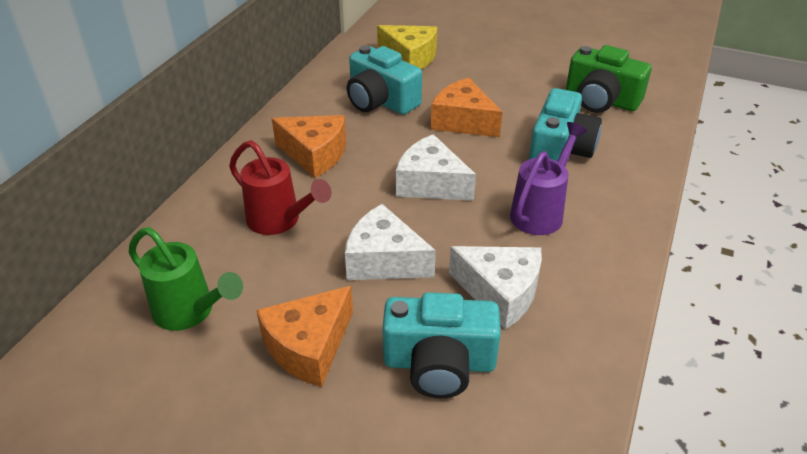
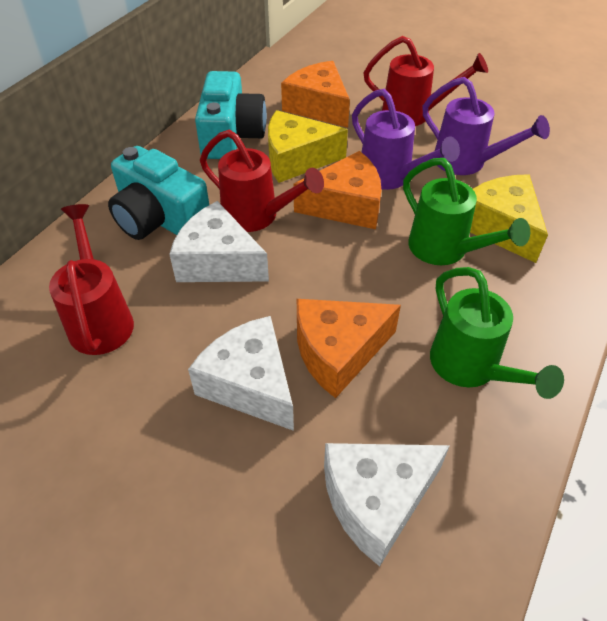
green camera: [566,45,651,113] = 1 -> none = 0
green watering can: [129,227,243,331] = 1 -> [403,158,530,265] [430,267,564,399] = 2
purple watering can: [510,122,587,235] = 1 -> [352,89,460,190] [423,77,550,175] = 2
red watering can: [229,140,331,235] = 1 -> [49,204,134,355] [200,130,324,232] [364,36,488,126] = 3
turquoise camera: [347,45,422,115] [382,292,501,398] [529,88,602,161] = 3 -> [108,146,209,240] [195,71,267,159] = 2
yellow cheese: [377,25,437,69] = 1 -> [268,110,348,183] [470,174,548,263] = 2

